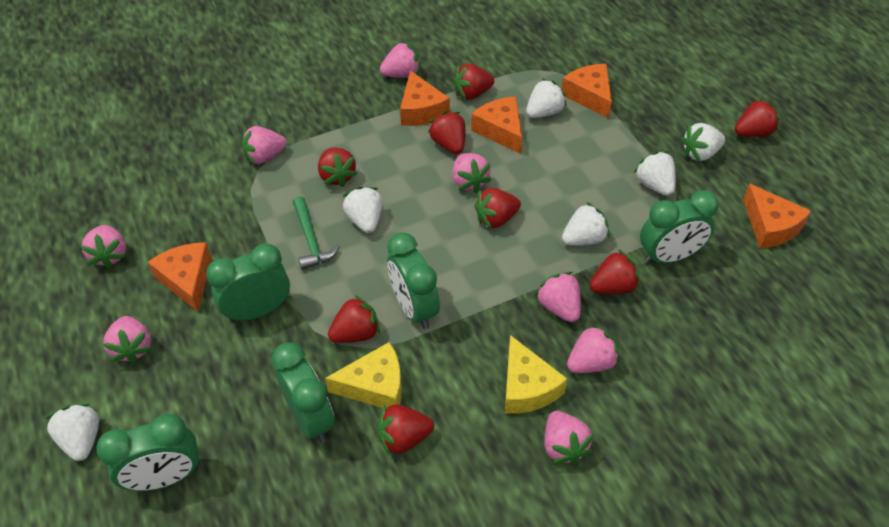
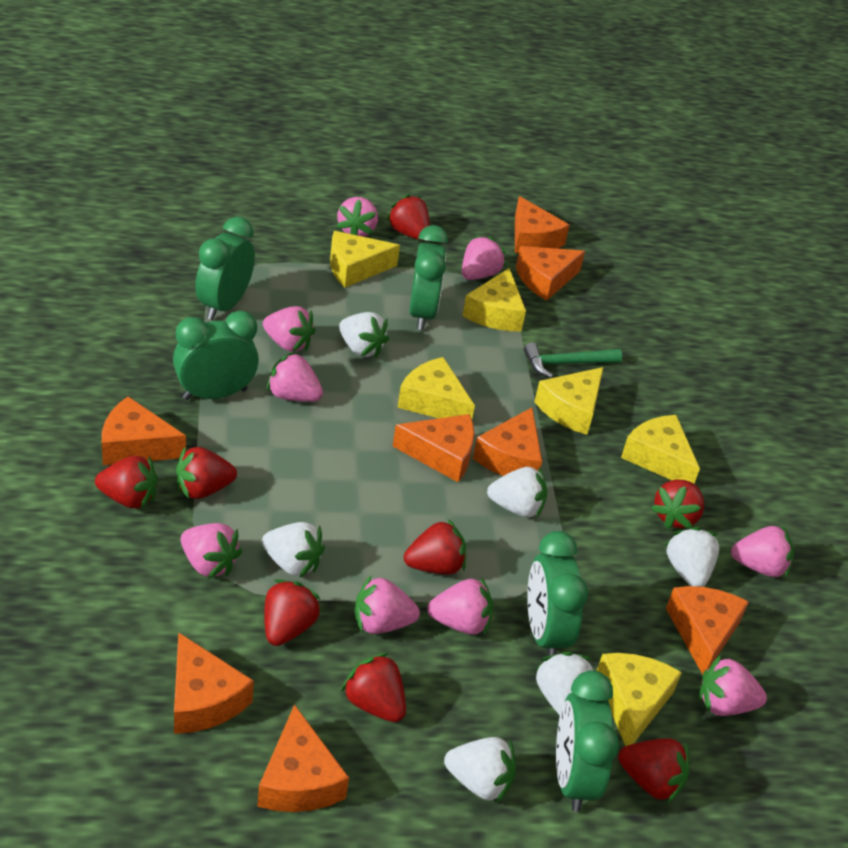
orange cheese: [148,242,212,312] [400,70,450,126] [471,96,522,154] [562,64,612,119] [743,183,811,249] = 5 -> [102,396,186,465] [174,633,254,734] [257,704,349,812] [393,414,474,482] [473,408,542,476] [515,196,570,253] [516,246,585,301] [666,586,749,675] = 8
pink strawberry: [81,225,126,269] [103,316,152,364] [242,126,287,164] [380,41,420,78] [453,153,491,193] [535,272,581,323] [544,411,594,465] [567,324,620,373] = 8 -> [181,523,242,579] [263,306,316,352] [267,352,323,402] [337,197,378,237] [355,576,420,634] [427,577,493,635] [462,236,506,280] [699,656,767,716] [731,525,794,577] = 9
yellow cheese: [325,342,402,408] [505,335,568,414] = 2 -> [330,231,400,287] [397,357,475,419] [462,268,526,332] [534,367,604,435] [597,653,682,746] [621,415,700,484] = 6

